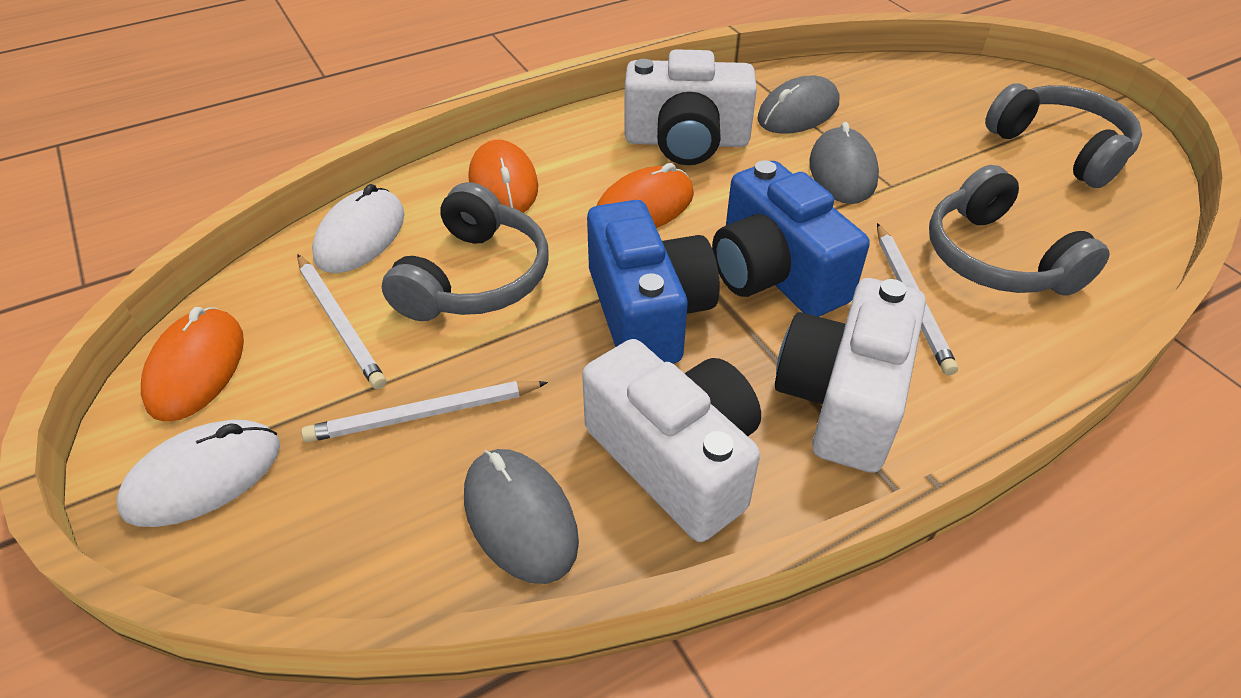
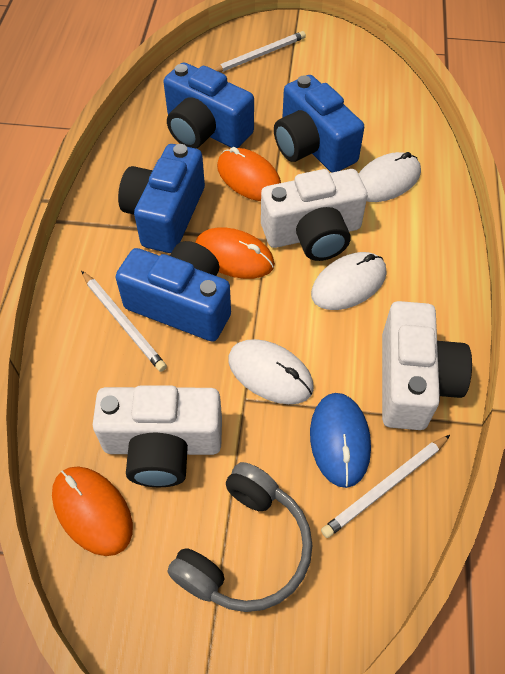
blue camera: [587,200,720,364] [712,160,870,317] = 2 -> [115,241,231,342] [118,144,205,253] [163,62,254,148] [274,75,364,172] = 4
blue mouse: none = 0 -> [310,393,371,488] = 1
grey headphones: [382,182,548,321] [929,165,1110,295] [985,83,1142,188] = 3 -> [167,462,312,612] = 1
grey mouse: [464,449,579,584] [757,76,839,134] [809,122,879,204] = 3 -> none = 0
white mouse: [117,420,280,527] [312,184,404,273] = 2 -> [228,339,314,404] [311,252,387,310] [359,152,421,202] = 3

